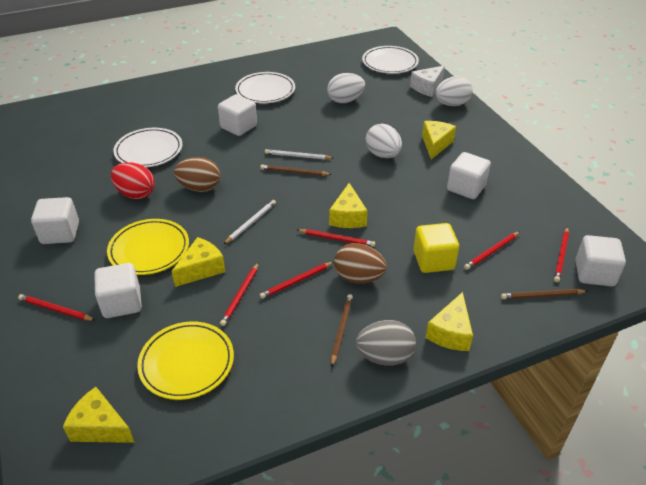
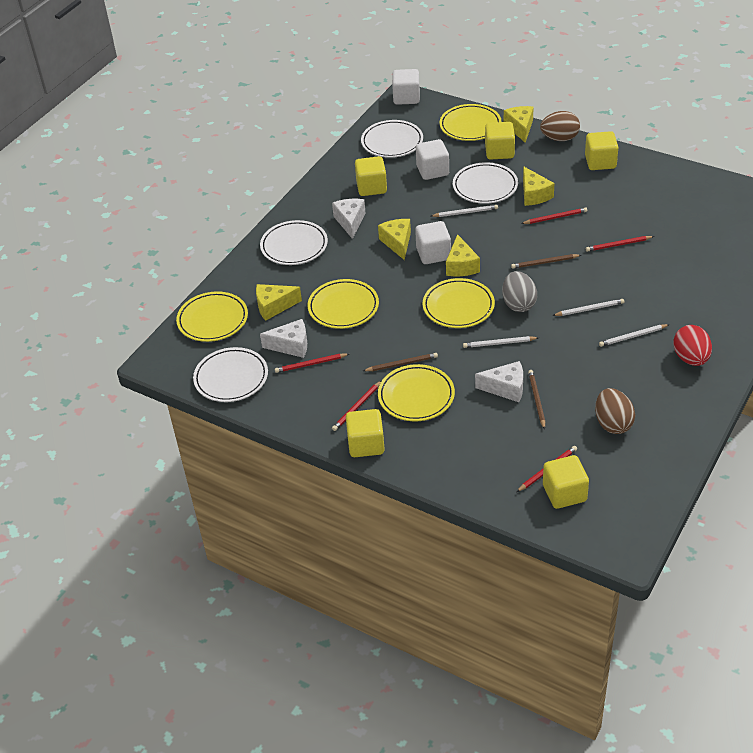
red pencil: [18,294,95,321] [220,262,259,326] [260,262,334,299] [297,229,375,247] [464,231,520,270] [554,227,569,282] = 6 -> [275,354,349,373] [332,380,382,431] [517,446,577,492] [521,208,587,224] [586,236,654,252] = 5
white cheese: [410,66,445,97] = 1 -> [260,319,307,358] [332,199,365,239] [475,361,523,402] = 3
white cube: [31,197,79,244] [94,263,142,318] [218,94,257,136] [447,152,491,199] [575,235,626,286] = 5 -> [392,69,420,105] [415,221,451,264] [416,139,449,180] = 3
white egg: [327,73,365,103] [366,124,402,158] [435,76,473,106] = 3 -> none = 0
white pencil: [223,200,276,245] [265,149,333,159] = 2 -> [431,205,498,217] [463,336,539,348] [552,299,624,316] [599,324,670,347] = 4
white plate: [113,128,182,167] [235,72,295,103] [362,46,419,74] = 3 -> [193,347,268,402] [260,220,328,265] [361,120,423,158] [453,162,518,204] = 4
yellow cube: [414,223,459,273] = 1 -> [346,409,385,457] [355,156,387,196] [485,122,515,160] [543,455,589,509] [585,131,619,170] = 5
yellow plate: [107,219,189,275] [137,321,234,400] = 2 -> [176,291,248,342] [308,279,379,329] [378,364,455,421] [423,278,495,328] [439,104,502,141] = 5

